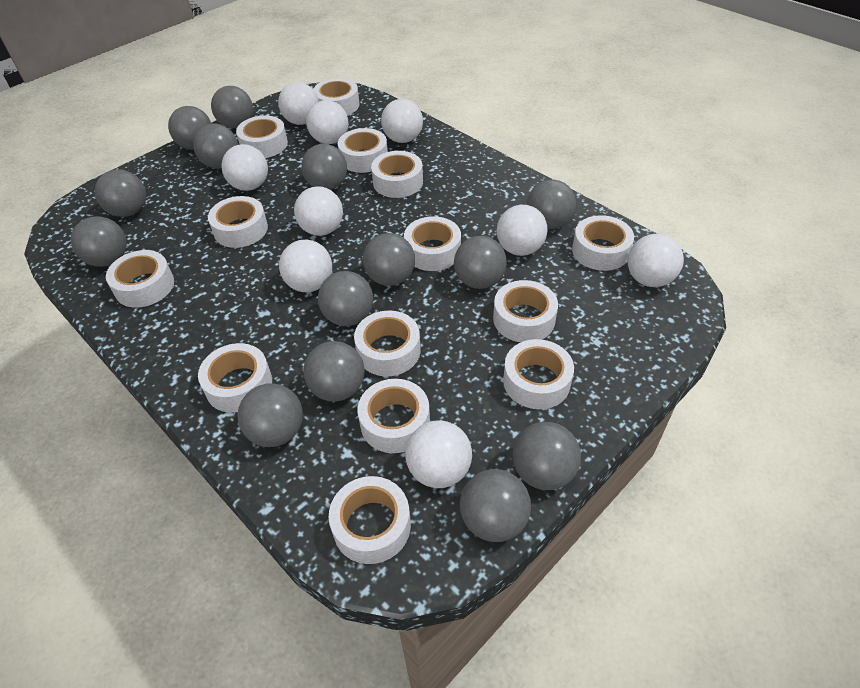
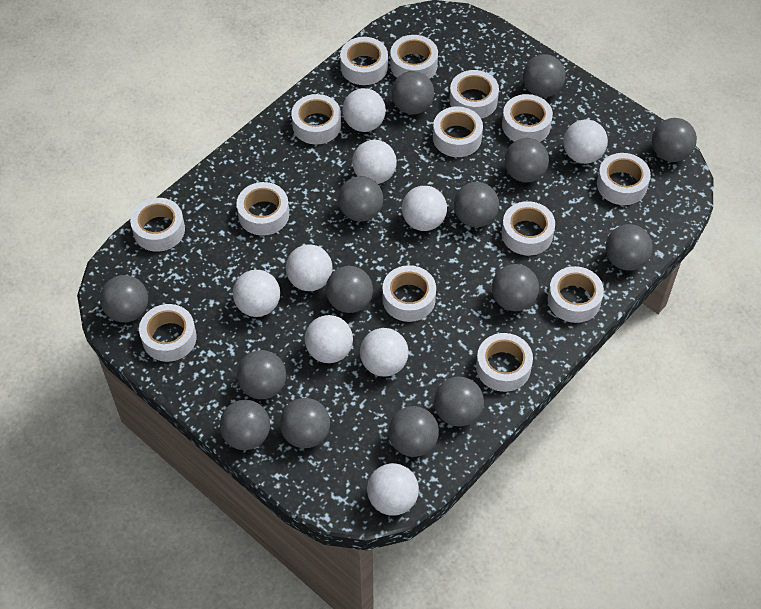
grey ball: [71,216,127,267] [95,169,146,217] [168,106,212,150] [193,124,238,169] [211,86,253,128] [237,383,303,447] [301,144,347,190] [303,341,364,401] [318,271,373,326] [363,233,415,286] [454,236,507,289] [460,469,531,542] [513,422,581,490] [527,180,576,229] = 14 -> [100,275,148,322] [220,400,270,450] [237,350,286,399] [280,398,330,448] [326,266,373,313] [338,176,383,222] [389,406,439,457] [391,71,434,114] [434,377,484,427] [454,182,499,227] [492,264,539,311] [504,138,549,183] [523,54,565,98] [605,224,652,270] [652,118,697,162] = 15

